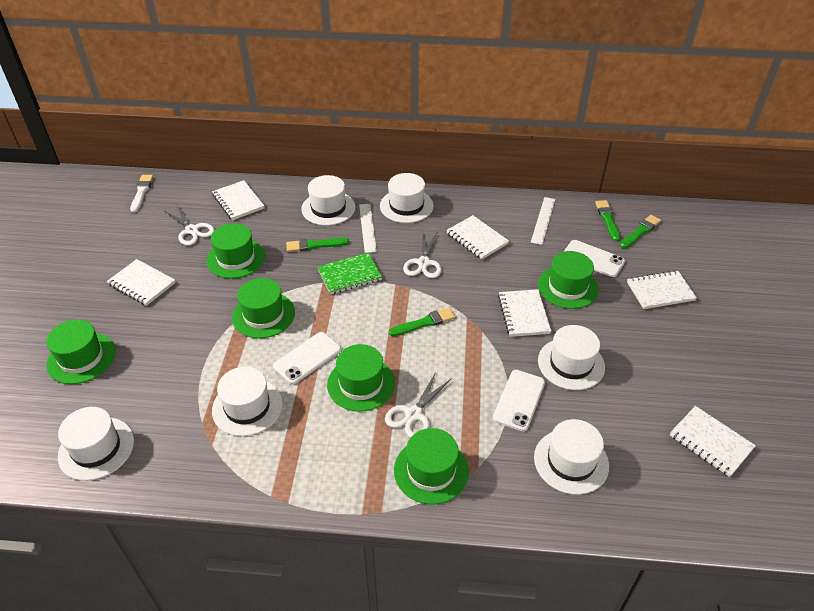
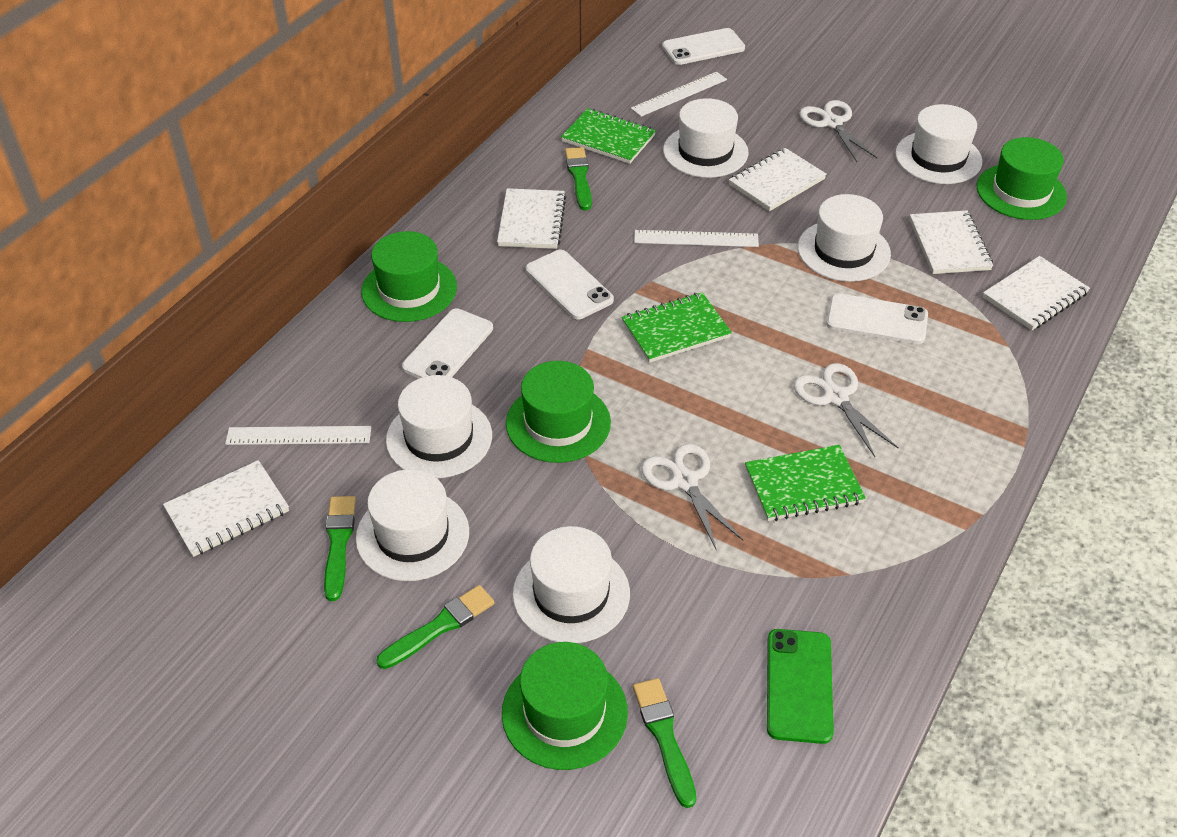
green hat: [46,319,116,384] [206,223,265,279] [232,278,295,338] [327,344,395,412] [394,428,469,505] [538,251,599,309] = 6 -> [361,231,457,322] [502,642,628,770] [506,361,611,463] [977,137,1067,220] = 4
green notebook: [318,253,382,295] = 1 -> [561,108,656,164] [622,292,732,363] [745,445,866,521] = 3
green phone: none = 0 -> [767,629,834,744] = 1
white brush: [130,175,153,213] = 1 -> none = 0
white notebook: [107,259,176,306] [212,180,265,220] [446,215,509,259] [498,289,551,337] [627,270,697,309] [670,406,756,477] = 6 -> [163,460,289,557] [497,188,566,249] [729,148,827,211] [909,210,993,274] [983,256,1090,330] = 5
white phone: [273,332,341,384] [493,370,545,431] [564,240,625,277] = 3 -> [402,309,493,378] [526,250,614,320] [662,28,745,65] [826,293,928,344] = 4
white ruler: [359,204,377,253] [531,197,555,245] = 2 -> [225,426,371,445] [631,72,727,117] [634,230,759,247] = 3

